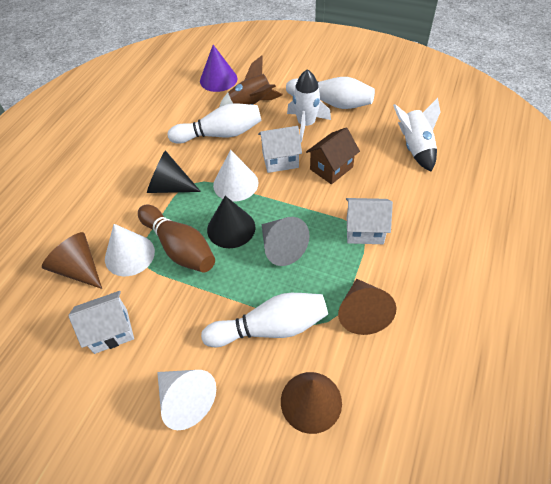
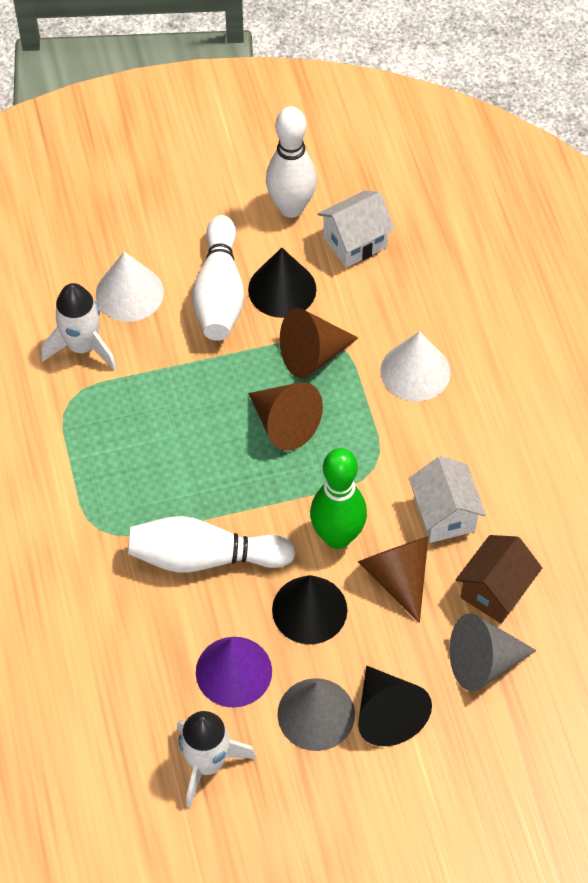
black cone: [147,150,201,193] [207,196,255,248] = 2 -> [248,248,317,318] [272,575,347,644] [358,666,432,746] = 3
brown bowling pin: [138,205,215,273] = 1 -> none = 0
brown rocket: [219,56,283,107] = 1 -> none = 0
green bowling pin: none = 0 -> [310,448,367,549] = 1
grey cone: [262,217,309,266] = 1 -> [277,678,355,751] [449,613,537,691] = 2
white cone: [105,224,155,276] [157,370,216,430] [213,150,258,201] = 3 -> [96,252,164,322] [380,331,450,401] = 2
white house: [68,291,134,354] [258,126,302,173] [346,198,393,244] = 3 -> [318,191,395,268] [409,456,486,543] = 2

